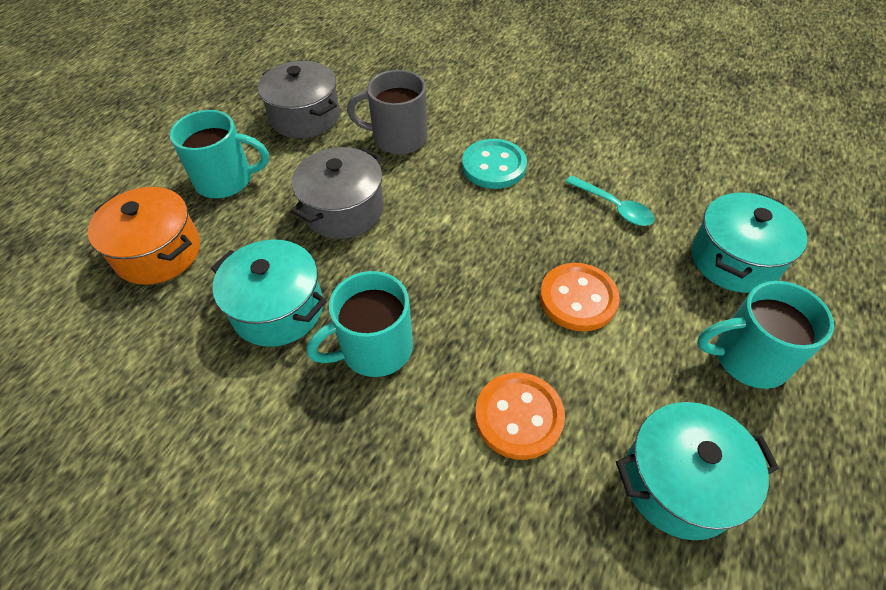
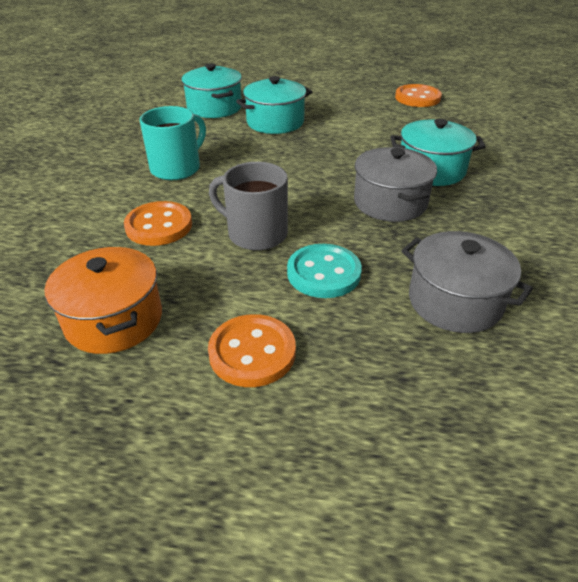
orange button: [475,373,565,460] [540,263,620,332] = 2 -> [124,201,192,246] [208,314,296,387] [395,84,442,107] = 3
turquoise mug: [169,110,269,198] [307,271,413,377] [697,281,834,389] = 3 -> [140,106,206,180] = 1
turquoise spoon: [565,176,655,226] = 1 -> none = 0

